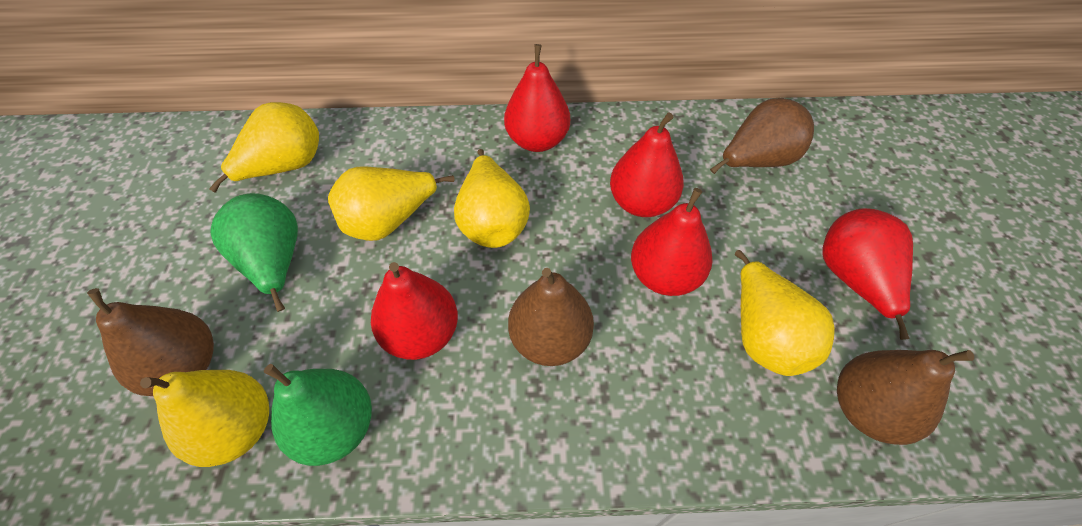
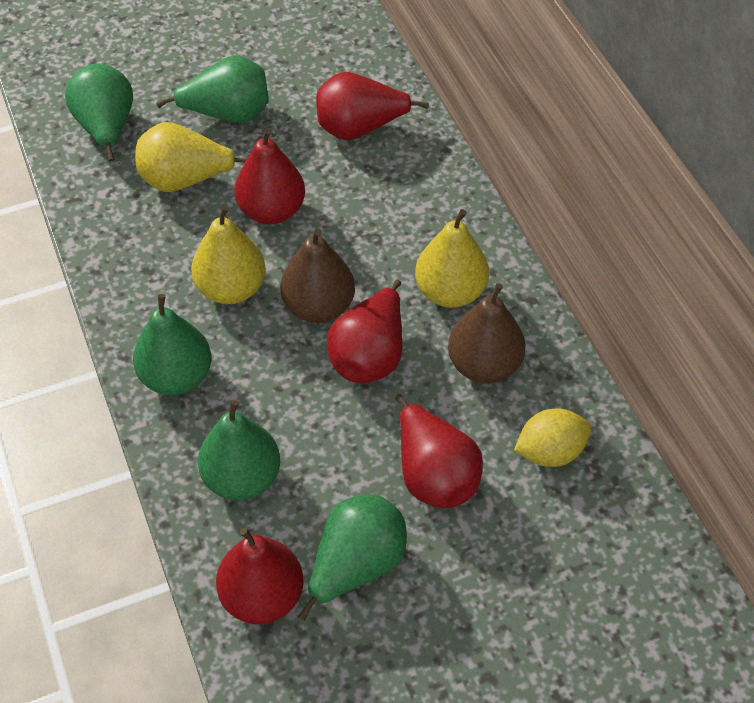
brown pear: [87,288,214,396] [508,268,594,366] [710,98,814,174] [837,350,974,445] = 4 -> [281,229,355,323] [448,283,525,383] = 2
green pear: [210,193,298,312] [264,364,372,466] = 2 -> [65,64,133,161] [133,294,211,395] [156,55,269,123] [198,400,280,500] [298,494,407,621] = 5
yellow lemon: none = 0 -> [514,408,592,467] = 1
yellow pear: [140,370,269,467] [209,102,319,193] [328,166,455,241] [454,149,530,248] [735,250,835,376] = 5 -> [135,122,247,192] [191,205,266,304] [415,209,489,308] = 3

